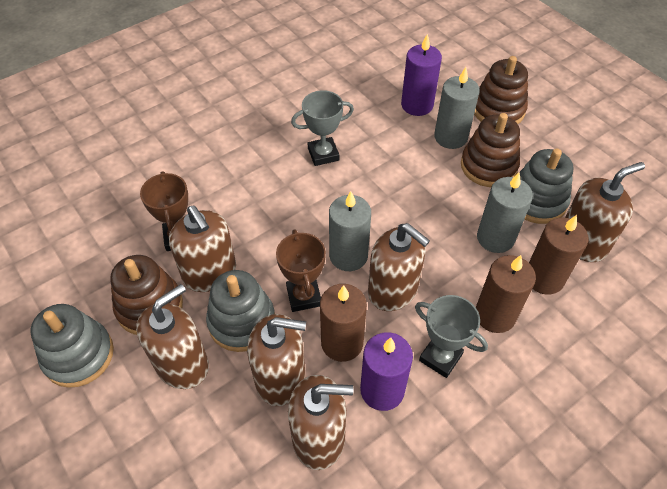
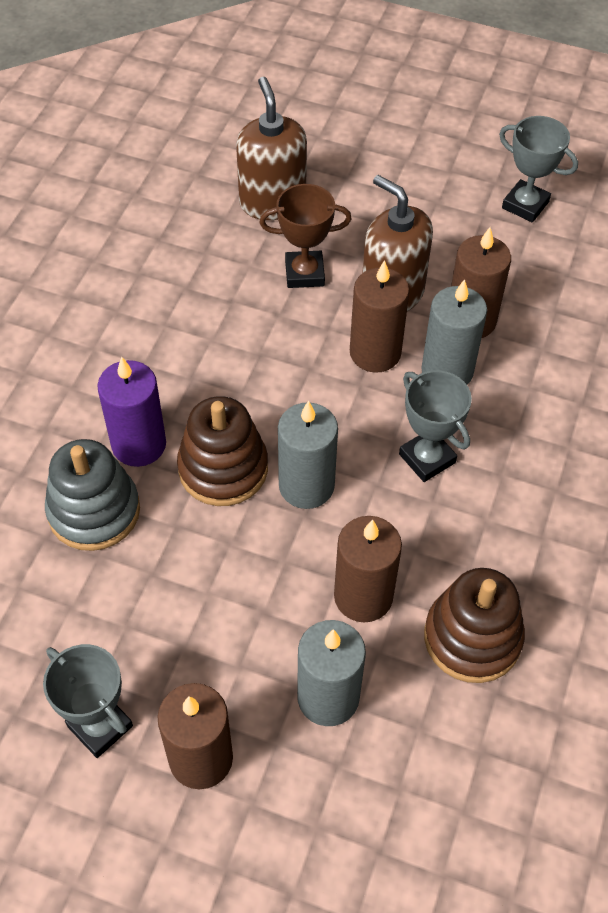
brown candle: [320,284,367,362] [476,255,536,333] [529,215,588,295] = 3 -> [157,683,233,789] [334,516,402,622] [350,260,410,373] [451,227,511,338] = 4
brown soap dispenser: [136,284,209,389] [169,206,236,292] [247,314,306,406] [288,375,354,470] [368,223,430,311] [565,162,645,262] = 6 -> [236,77,307,220] [362,175,433,312] = 2
brown stacking toy: [110,255,183,335] [461,113,520,187] [474,56,528,124] = 3 -> [177,396,268,506] [424,568,525,683] = 2
brown trophy: [140,171,188,251] [276,229,326,312] = 2 -> [259,184,352,288] = 1
grey stacking toy: [30,304,114,388] [206,270,275,352] [520,149,573,224] = 3 -> [45,439,140,551] = 1
grey trophy: [291,90,354,166] [415,295,488,378] = 2 -> [43,644,133,758] [399,370,472,482] [499,116,578,222] = 3
purple candle: [360,332,413,411] [401,33,442,116] = 2 -> [97,357,166,467] = 1

